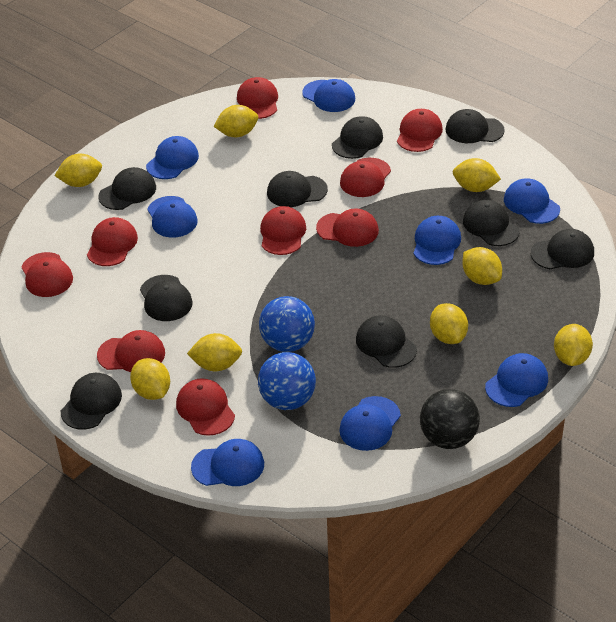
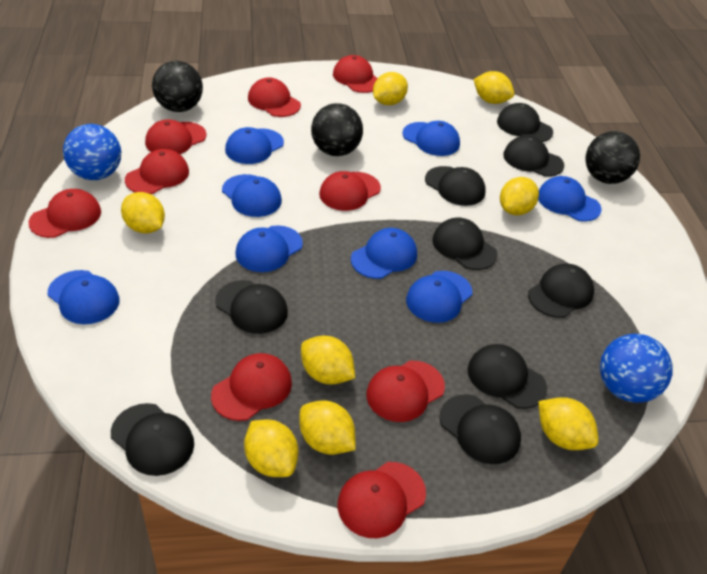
black ball: [420,389,480,449] = 1 -> [152,61,203,112] [311,103,363,156] [585,131,640,184] = 3

